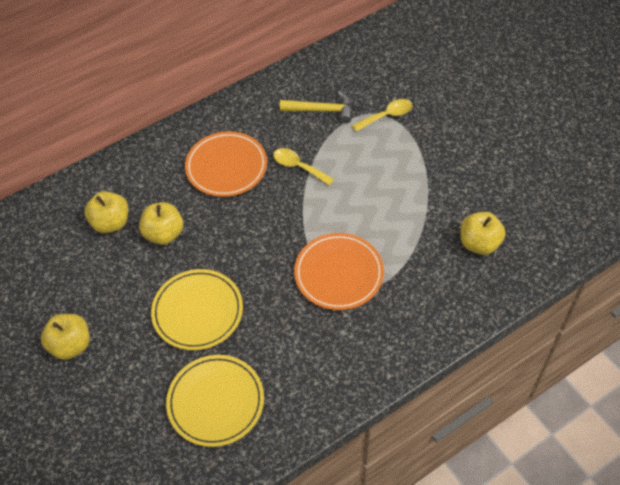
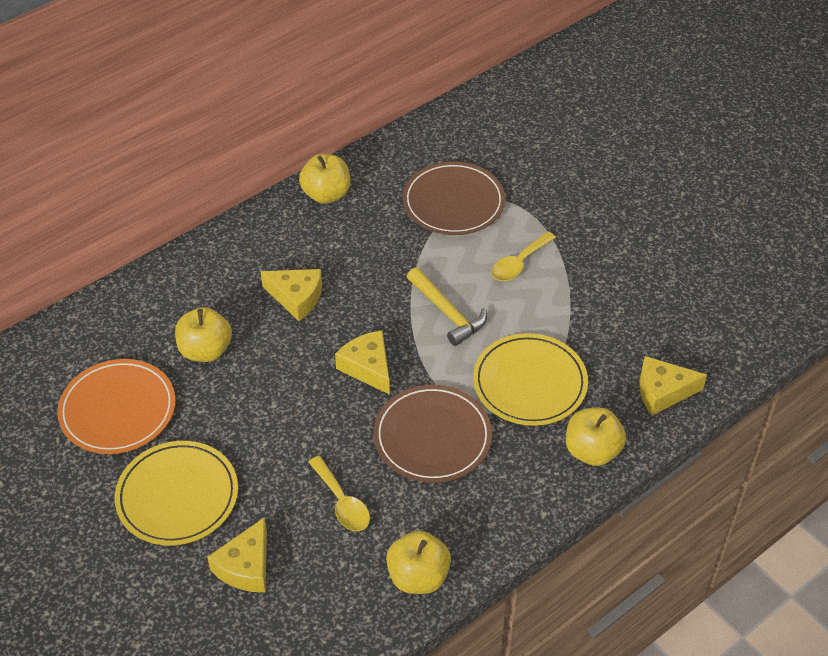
brown plate: none = 0 -> [374,385,492,483] [403,161,505,235] = 2
orange plate: [185,131,267,197] [294,233,384,310] = 2 -> [57,359,176,454] = 1
yellow cheese: none = 0 -> [207,517,267,592] [260,269,322,321] [335,330,390,395] [640,356,707,415] = 4

